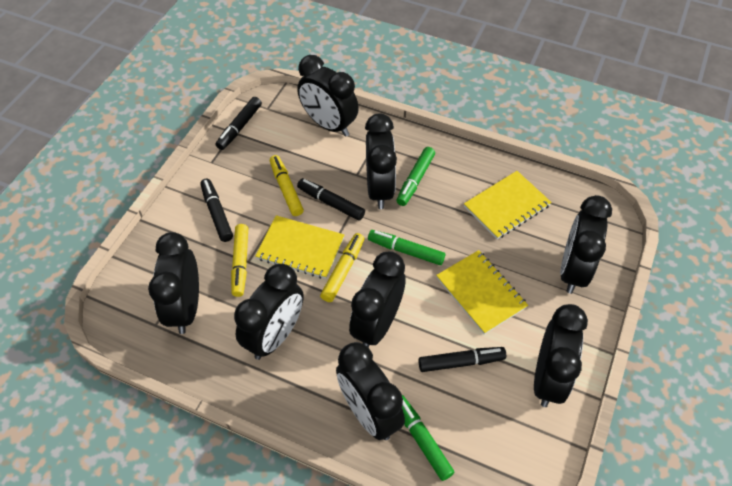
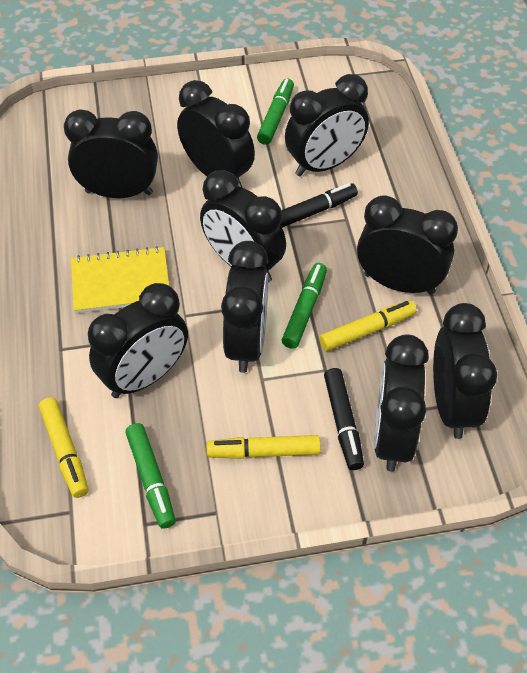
black clock: [148,232,199,334] [234,264,304,360] [297,55,359,137] [336,342,405,440] [349,251,406,347] [365,113,397,209] [534,304,588,407] [560,195,612,294] = 8 -> [64,109,158,198] [88,283,188,398] [177,80,255,188] [200,170,286,282] [221,241,268,373] [285,74,369,176] [357,195,458,295] [374,334,429,472] [433,303,497,439] = 9
black marker: [200,179,233,242] [215,97,262,150] [297,178,365,221] [418,347,506,372] = 4 -> [281,183,358,228] [324,368,364,470] = 2
yellow notebook: [255,215,344,279] [436,250,528,335] [464,171,552,239] = 3 -> [71,246,169,313] = 1

